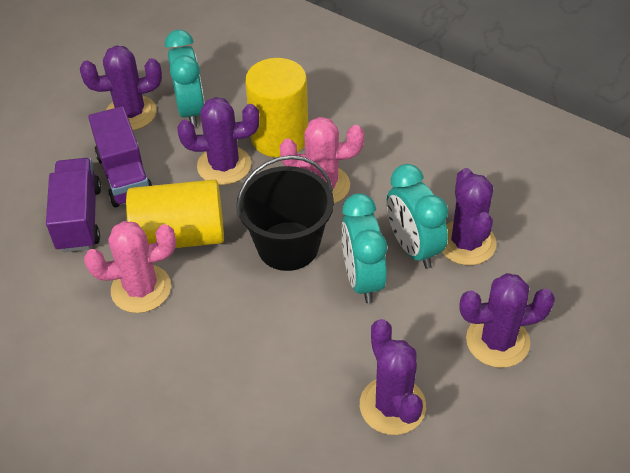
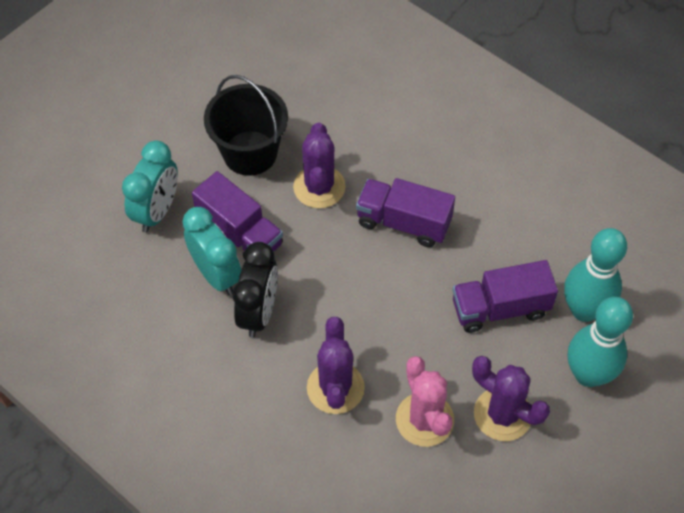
black clock: none = 0 -> [233,242,278,338] = 1
pink cactus: [84,221,176,313] [280,117,364,204] = 2 -> [396,356,454,447] = 1
purple cactus: [80,46,162,130] [177,97,260,185] [360,319,426,435] [442,168,497,265] [459,273,555,368] = 5 -> [293,123,346,208] [307,317,365,414] [472,356,550,441] = 3
purple truck: [46,158,101,252] [88,106,153,207] = 2 -> [192,171,283,255] [356,178,455,247] [452,260,558,333] = 3
turquoise bowling pin: none = 0 -> [564,228,627,322] [568,297,633,387] = 2
turquoise clock: [165,30,205,127] [341,193,387,303] [387,164,448,269] = 3 -> [122,140,178,233] [182,207,241,295] = 2
yellow cylinder: [126,179,224,248] [245,58,308,157] = 2 -> none = 0

